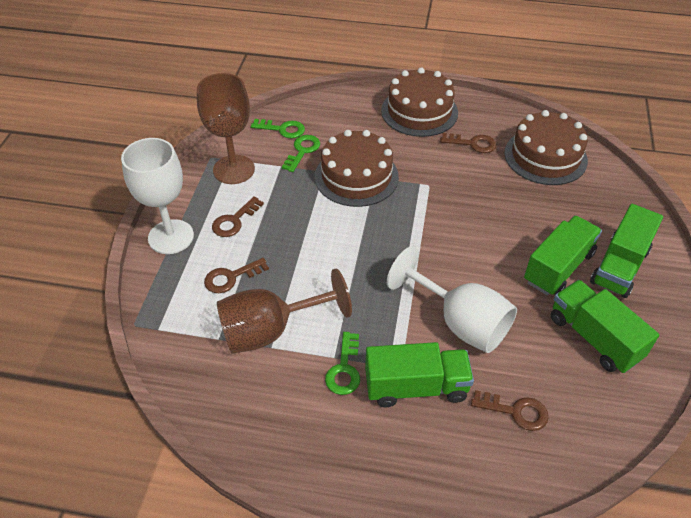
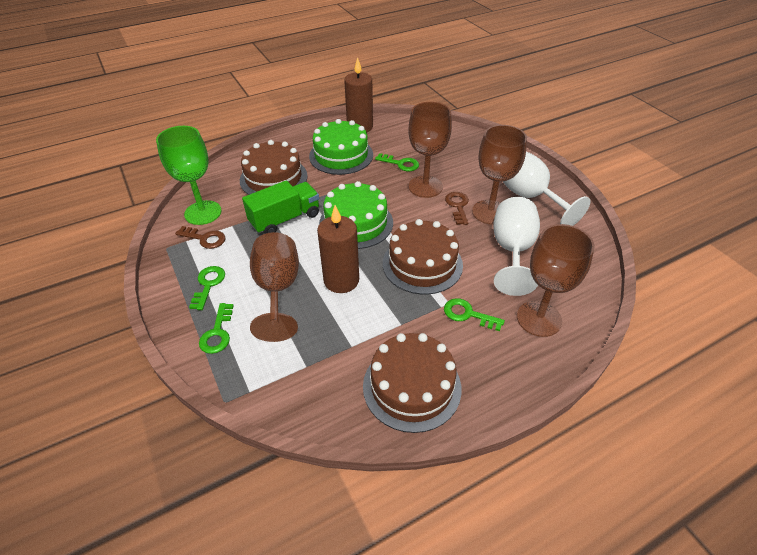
brown candle: none = 0 -> [317,205,359,293] [344,57,373,132] = 2
brown goblet: [197,73,255,184] [217,269,352,354] = 2 -> [250,232,299,342] [408,102,452,198] [472,125,527,225] [517,224,595,337] = 4
brown key: [204,258,269,293] [212,196,264,237] [440,133,497,153] [471,390,549,431] = 4 -> [175,226,225,249] [445,192,469,225] = 2
green cake: none = 0 -> [309,119,373,175] [319,181,393,249] = 2
green goblet: none = 0 -> [156,126,222,225] = 1
green key: [251,119,305,138] [282,135,320,172] [325,332,360,395] = 3 -> [189,266,225,310] [199,303,234,354] [375,153,419,171] [444,298,505,331] = 4
green truck: [365,342,474,407] [524,216,602,295] [551,280,659,373] [590,204,663,298] = 4 -> [242,180,319,234] = 1

